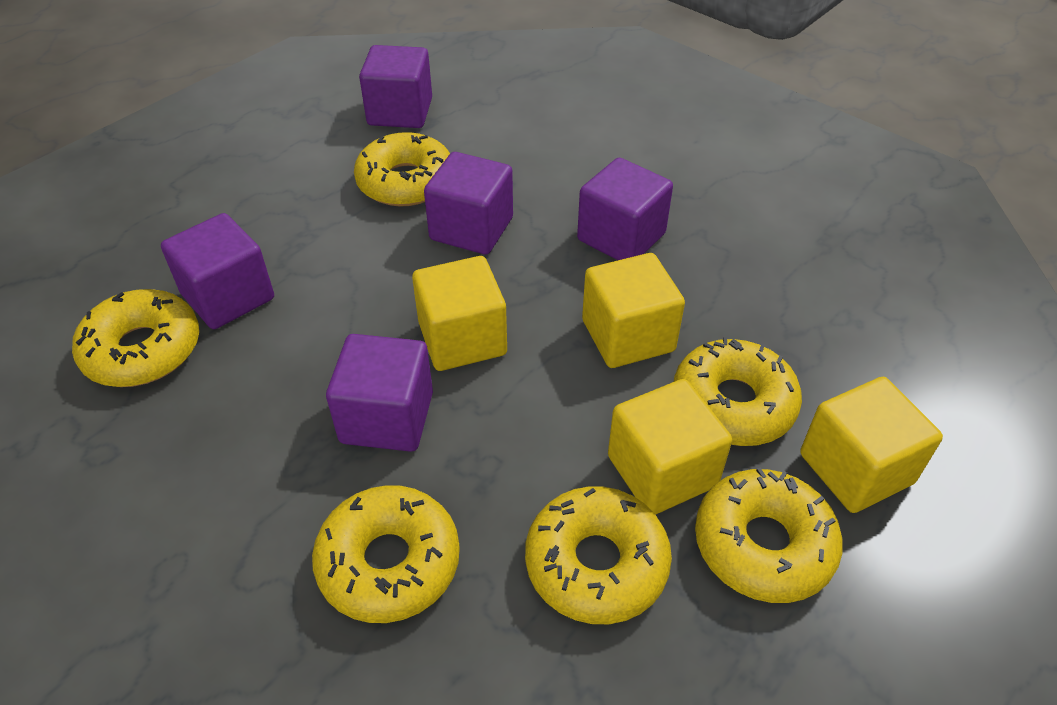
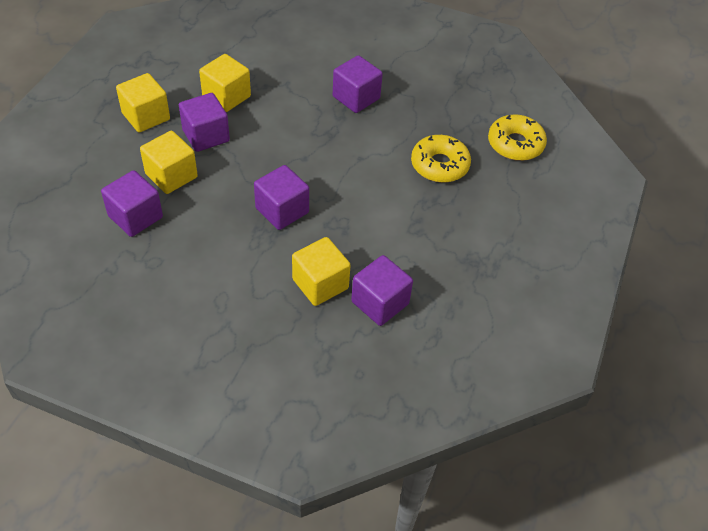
yellow donut: [72,289,199,387] [312,485,460,623] [354,132,450,206] [525,486,672,624] [674,337,802,446] [695,468,843,603] = 6 -> [411,135,471,183] [488,114,547,161] = 2

